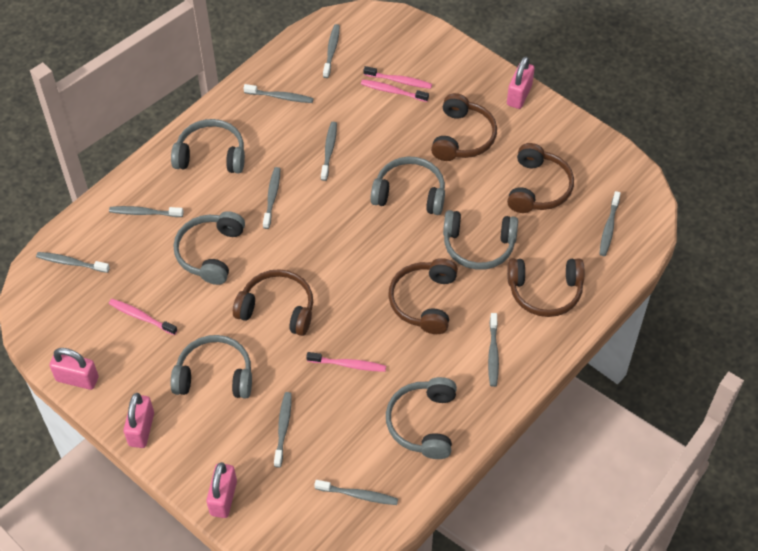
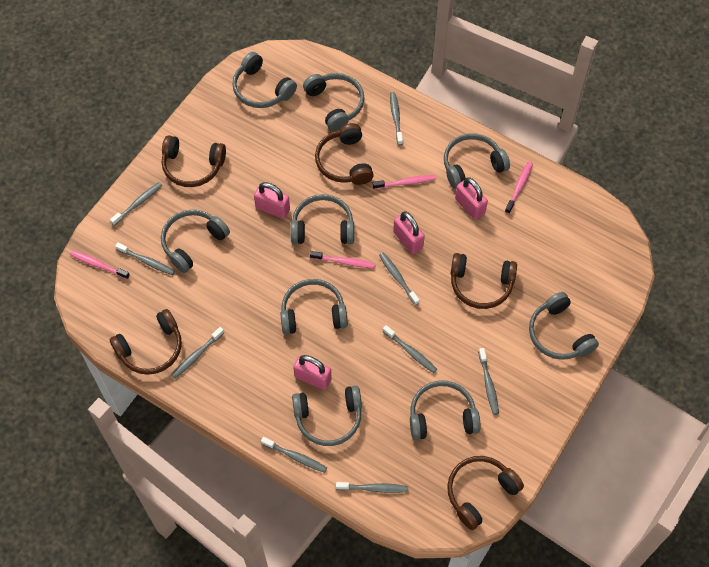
grey headphones: [171,119,245,173] [171,335,252,399] [173,211,245,285] [371,157,445,215] [386,377,457,459] [443,210,518,270] = 6 -> [161,209,230,273] [232,52,297,108] [280,279,348,334] [290,194,354,244] [292,386,362,446] [303,73,365,131] [410,380,481,440] [444,133,510,189] [529,292,599,360] = 9
grey toothbrush: [36,252,110,273] [109,206,183,217] [244,84,314,103] [263,167,280,229] [274,392,292,468] [314,480,398,505] [321,122,337,181] [323,24,340,78] [488,313,499,387] [599,191,621,256] = 10 -> [110,182,162,226] [115,243,175,275] [171,327,224,378] [261,437,327,473] [336,482,408,493] [379,252,420,305] [383,325,437,373] [390,92,403,145] [478,348,499,415] = 9

